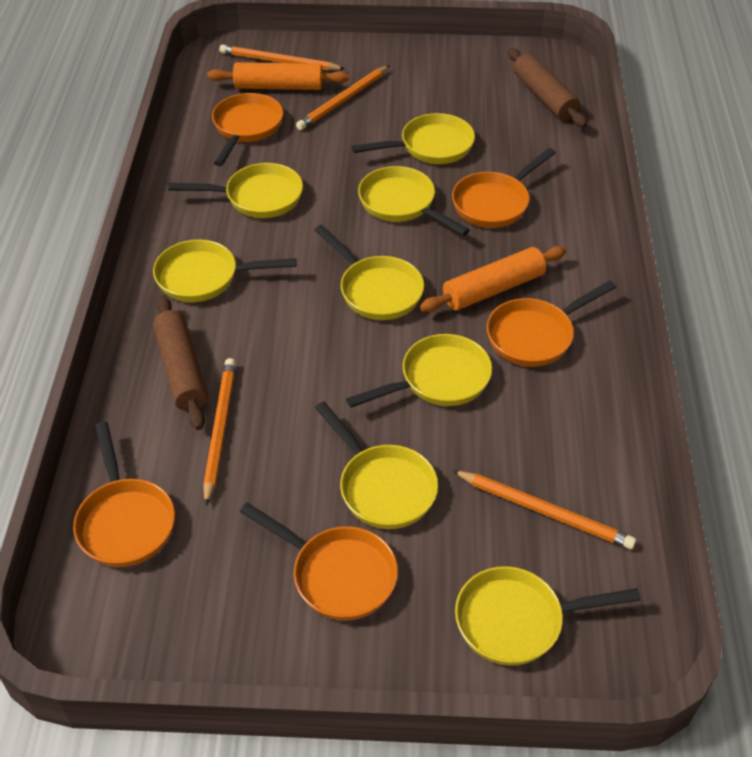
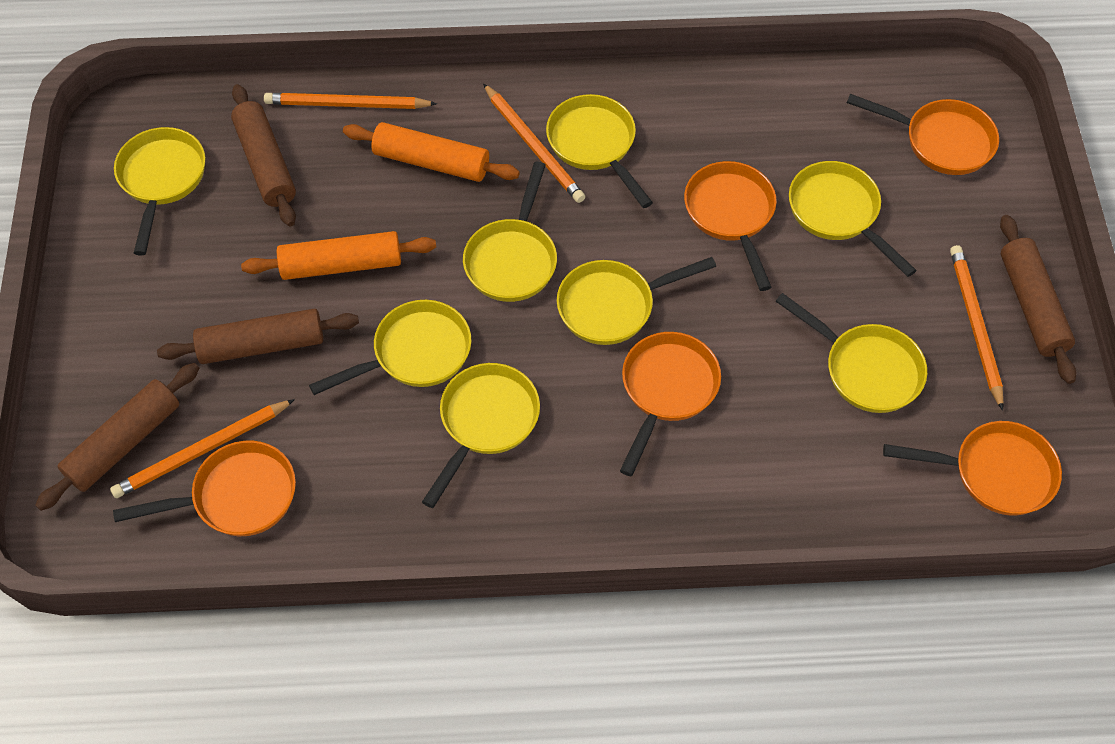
brown rolling pin: [153,296,208,430] [508,48,587,128] = 2 -> [35,363,199,511] [157,309,359,364] [231,84,296,226] [1000,215,1076,384] = 4

